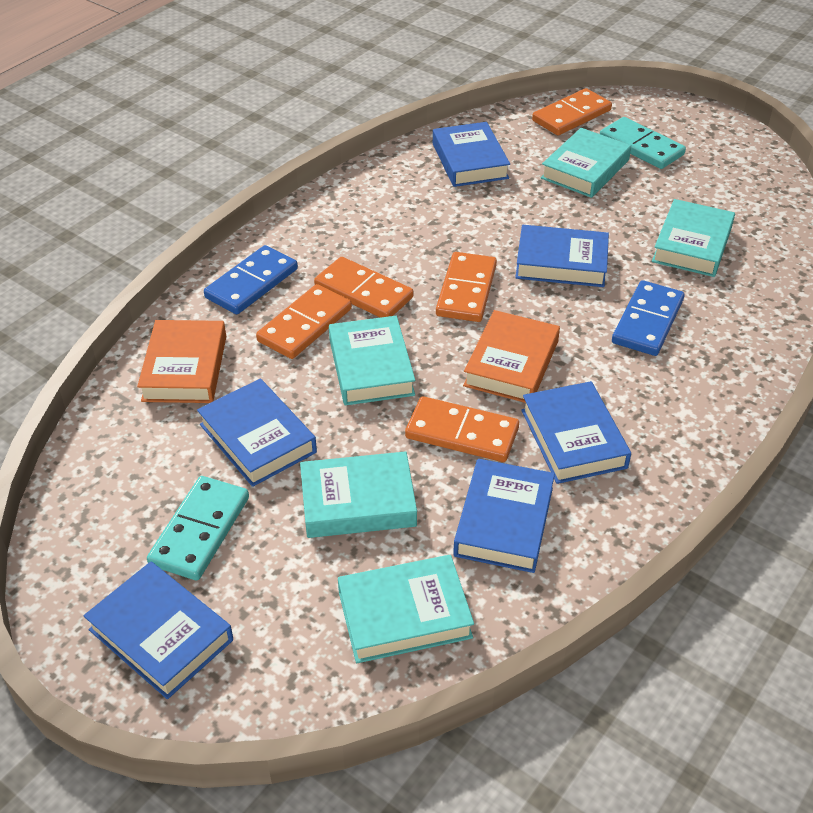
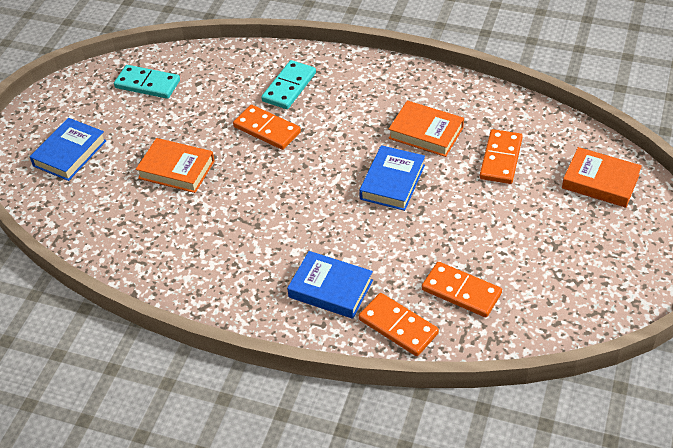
blue book: [84,562,233,699] [197,379,317,487] [433,122,510,187] [453,459,555,573] [515,225,609,287] [521,381,631,484] = 6 -> [30,118,106,181] [287,251,373,319] [359,145,425,211] = 3
blue domino: [204,245,298,315] [612,280,684,356] = 2 -> none = 0
orange book: [137,320,226,403] [463,310,560,403] = 2 -> [136,138,214,193] [389,101,464,157] [562,147,642,208] = 3
orange domino: [256,284,352,359] [314,257,414,318] [405,396,519,462] [436,252,497,322] [532,88,612,135] = 5 -> [233,105,301,150] [359,293,439,356] [422,262,502,317] [480,129,523,184] = 4
turquoise book: [300,451,417,538] [329,316,415,406] [338,555,474,663] [541,128,631,198] [652,199,735,277] = 5 -> none = 0

